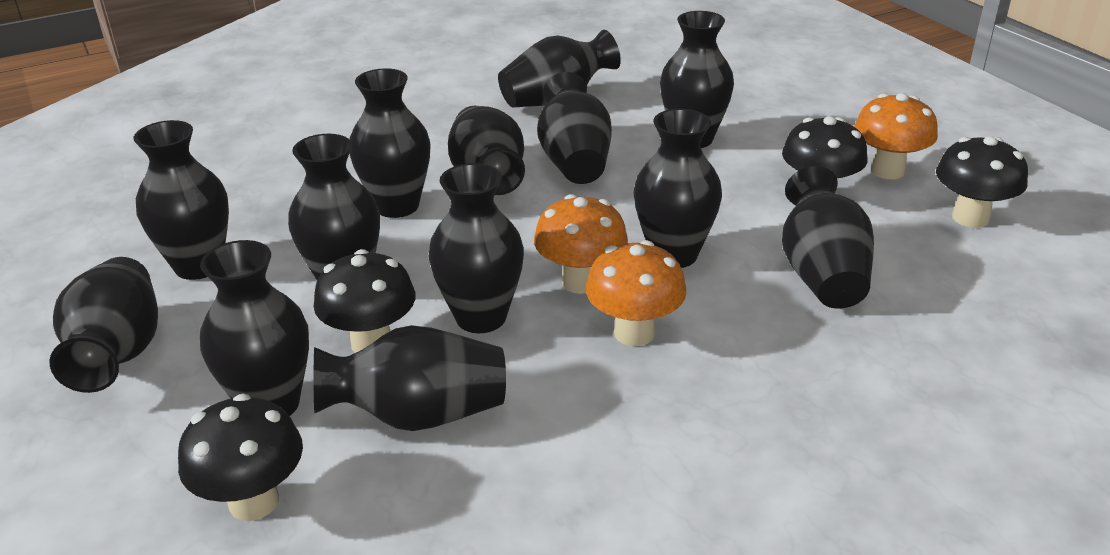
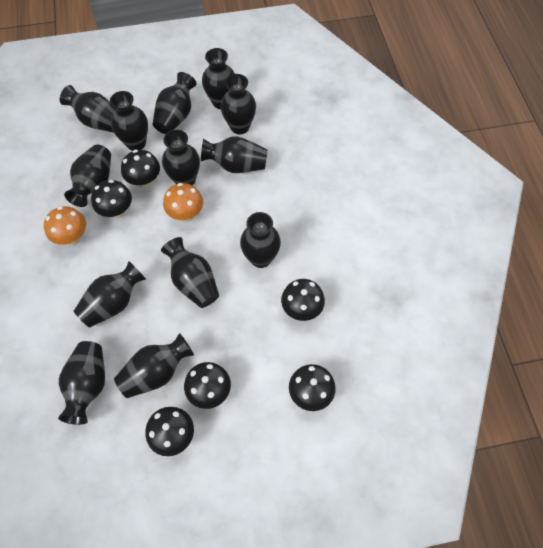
black mushroom: [178,394,303,521] [313,249,416,353] [782,116,868,194] [936,136,1028,228] = 4 -> [91,180,132,219] [121,150,160,188] [145,407,194,456] [184,362,231,409] [281,279,325,321] [289,364,336,411] = 6
orange mushroom: [534,194,628,294] [586,240,686,346] [854,93,938,179] = 3 -> [44,206,86,245] [163,183,203,222] = 2

